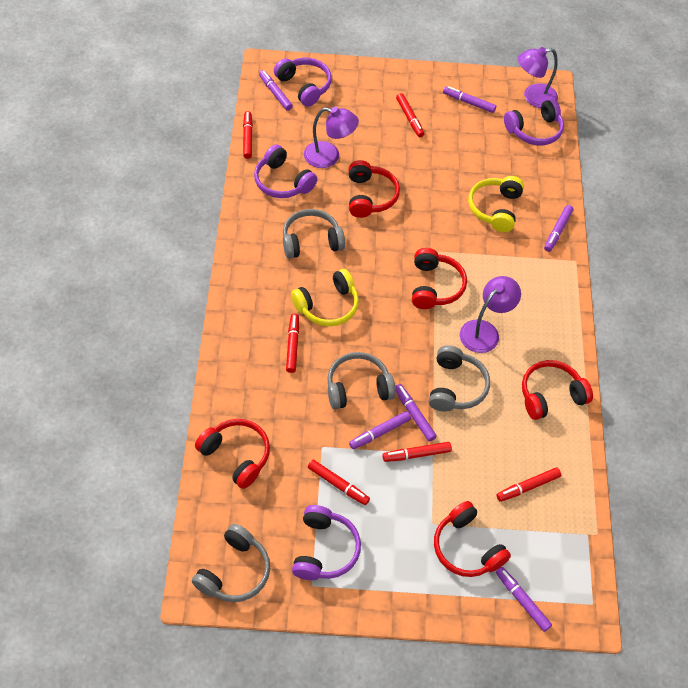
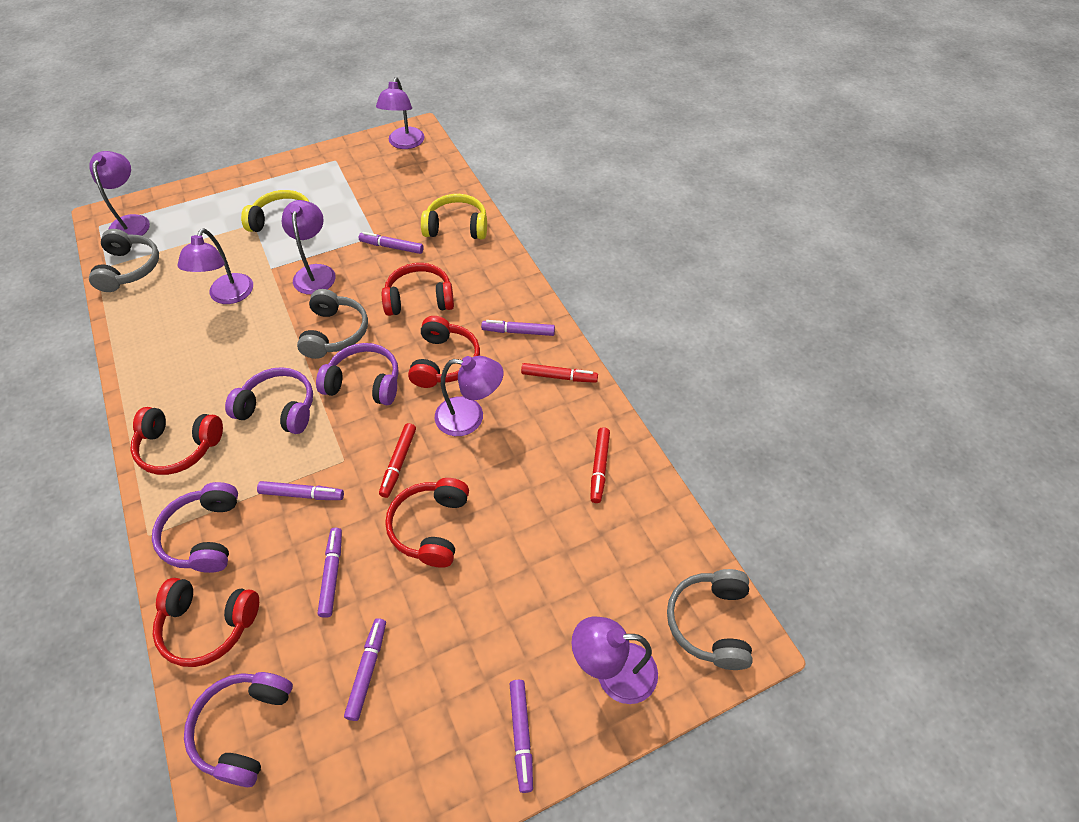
grey headphones: [192,524,270,602] [283,209,345,259] [327,352,396,410] [429,346,490,412] = 4 -> [89,229,159,292] [297,289,368,359] [667,569,753,670] = 3
purple lamp: [304,107,359,168] [460,276,521,353] [518,47,558,108] = 3 -> [89,151,150,236] [177,229,253,304] [282,200,336,295] [376,77,425,149] [435,356,504,436] [572,616,658,704] = 6
red marker: [243,111,253,159] [286,314,299,373] [308,460,370,505] [383,442,452,462] [396,93,424,137] [497,467,561,502] = 6 -> [379,423,416,498] [521,363,598,383] [590,427,610,503] = 3

